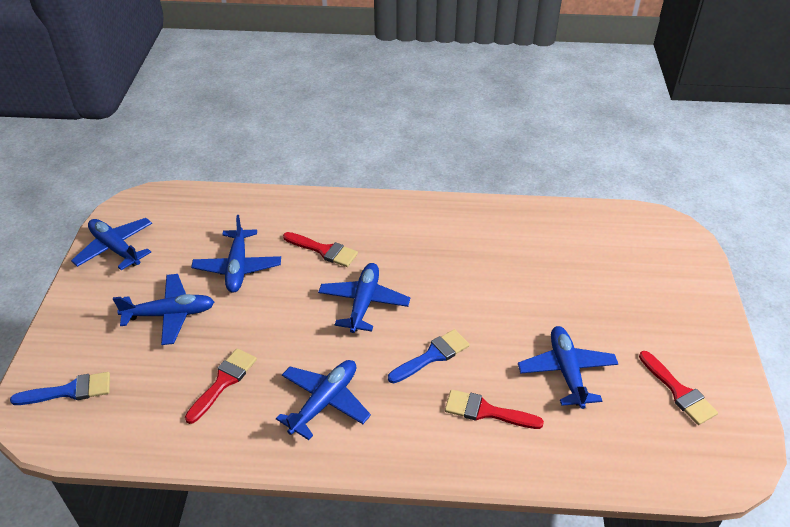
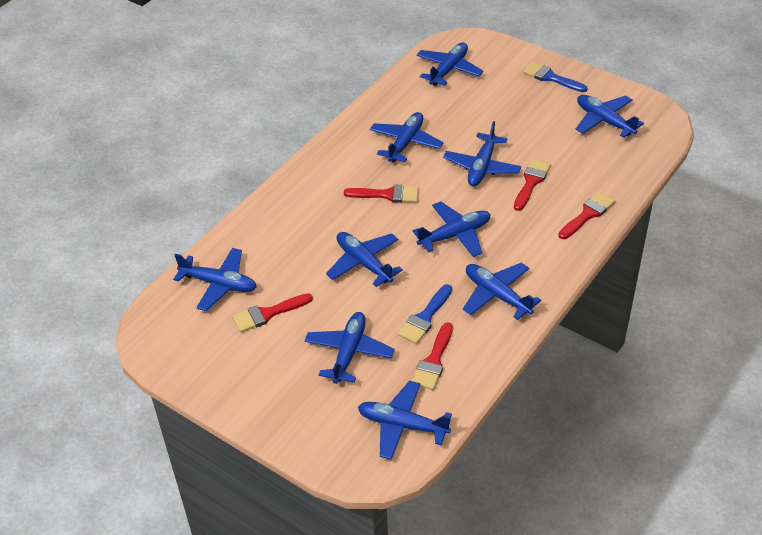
blue plane: [71,218,152,270] [113,274,214,345] [191,215,281,293] [276,360,371,440] [318,263,410,333] [518,326,618,409] = 6 -> [173,248,257,311] [304,312,395,384] [326,232,403,287] [358,381,452,460] [370,112,443,162] [413,201,491,257] [417,43,483,86] [443,121,521,186] [463,263,541,320] [576,95,644,138] = 10
red brush: [185,348,257,424] [283,232,358,267] [445,389,544,429] [639,351,718,425] = 4 -> [232,293,313,332] [344,185,419,203] [412,322,453,390] [514,159,551,211] [558,192,615,239] = 5

